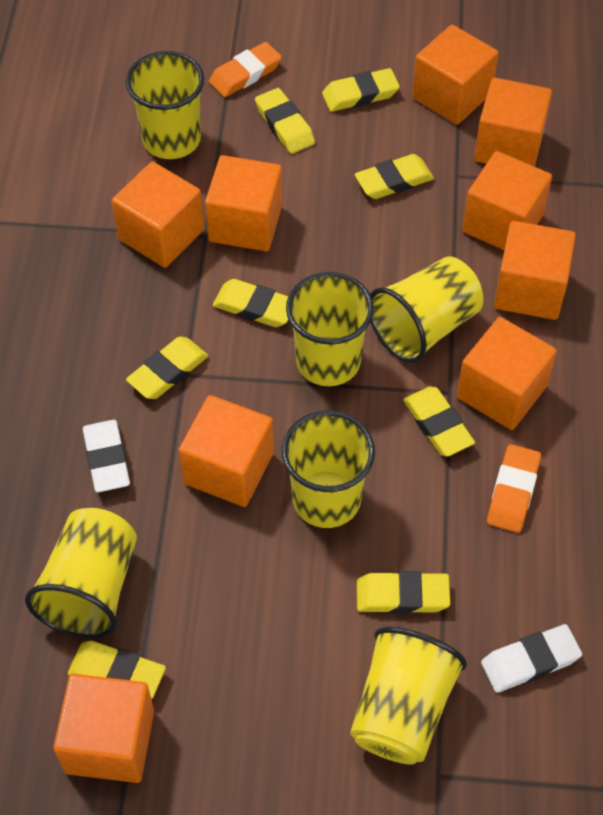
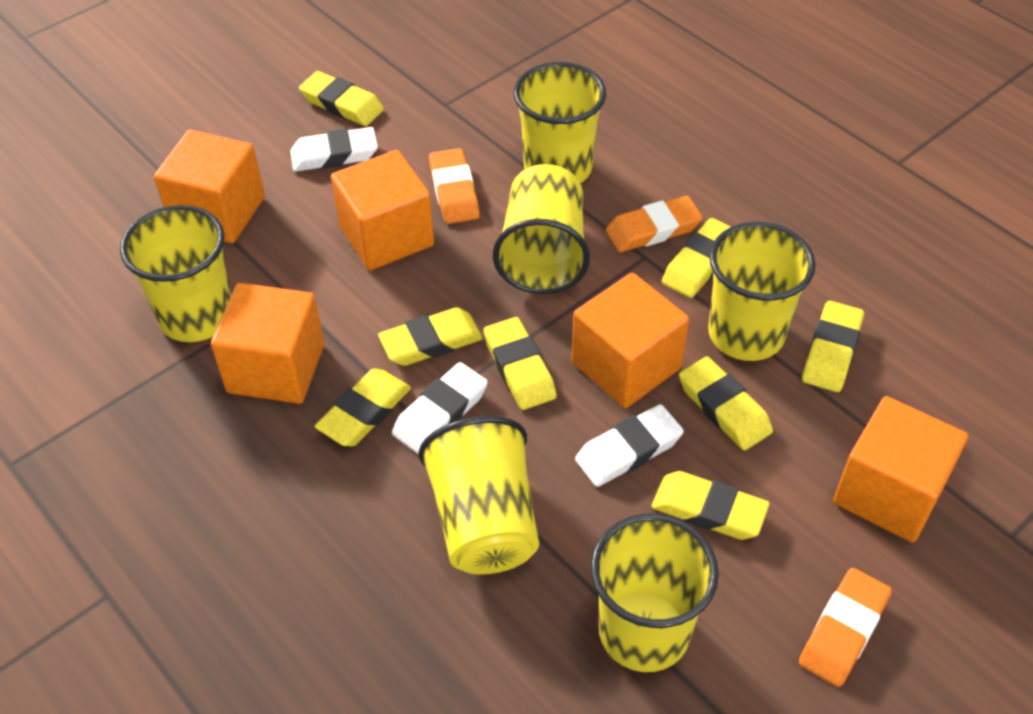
orange cube: [53,674,154,783] [112,162,204,268] [179,395,274,507] [205,155,282,251] [412,25,499,125] [457,317,557,430] [462,151,552,250] [474,78,552,167] [494,221,576,320] = 9 -> [154,130,265,243] [211,283,324,404] [331,150,434,271] [572,273,689,408] [833,396,968,542] = 5
orange eraser: [209,42,282,97] [487,444,541,533] = 2 -> [429,148,480,224] [606,196,703,252] [799,568,892,687] = 3
white eraser: [83,420,130,492] [481,624,582,693] = 2 -> [290,127,378,172] [392,362,488,454] [575,404,684,487] = 3

